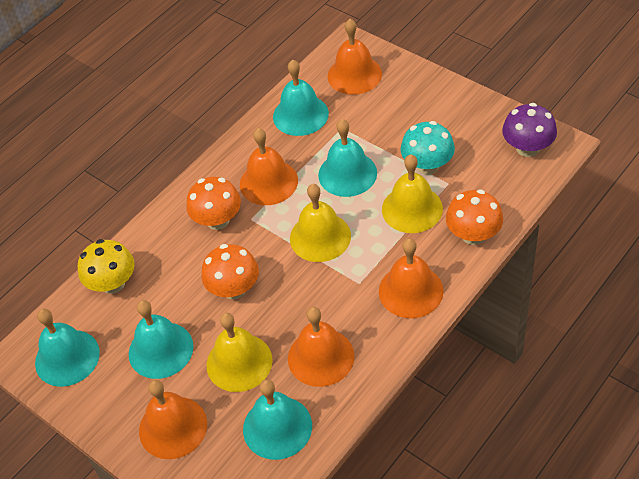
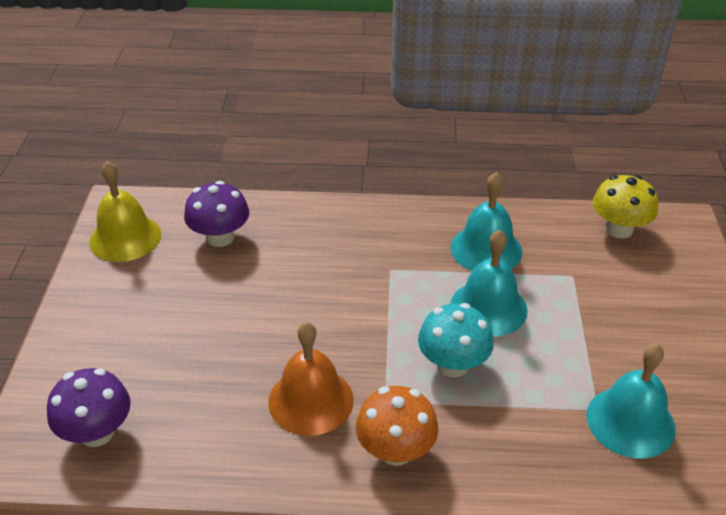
orange bell: [139,380,207,459] [240,128,298,205] [288,307,355,387] [328,19,382,95] [379,238,444,318] = 5 -> [268,322,354,436] = 1
orange mushroom: [187,177,241,230] [201,244,259,300] [446,190,503,245] = 3 -> [356,386,438,466] = 1
purple mushroom: [502,103,557,157] = 1 -> [47,368,131,447] [184,181,249,247] = 2
turquoise bell: [35,309,100,387] [129,300,194,379] [243,379,312,460] [273,60,329,136] [318,119,377,197] = 5 -> [450,172,522,271] [450,230,527,336] [587,343,676,459] = 3
yellow bell: [206,313,273,392] [290,184,351,262] [382,154,443,233] = 3 -> [89,161,161,262] = 1

